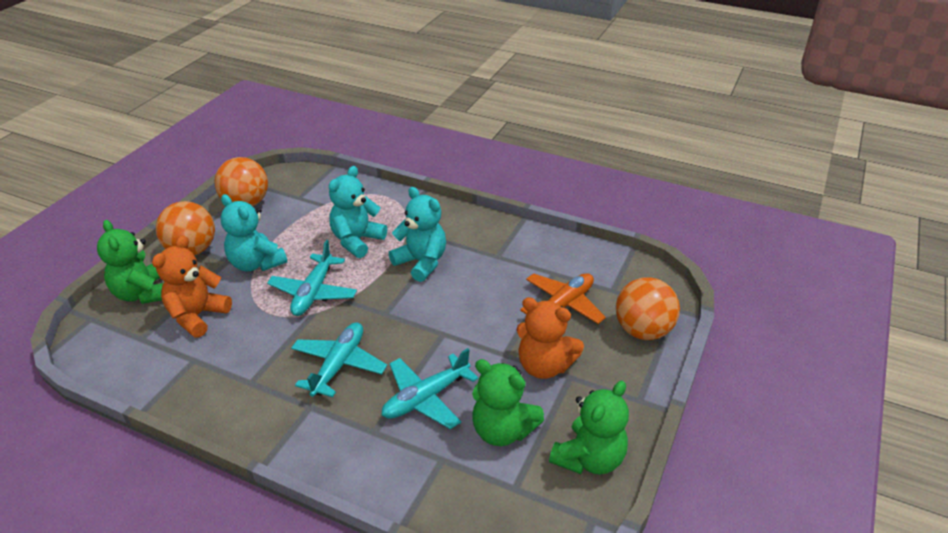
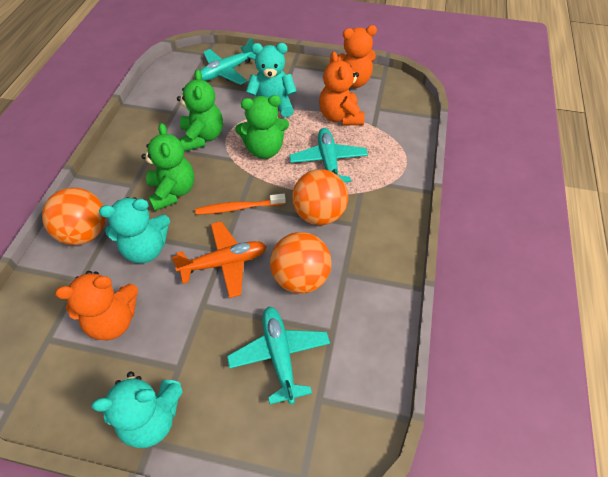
orange teddy bear: [152,235,232,338] [516,297,584,379] = 2 -> [55,271,138,340] [319,52,364,125] [330,25,377,88] = 3
orange toothbrush: none = 0 -> [195,193,286,215] = 1

